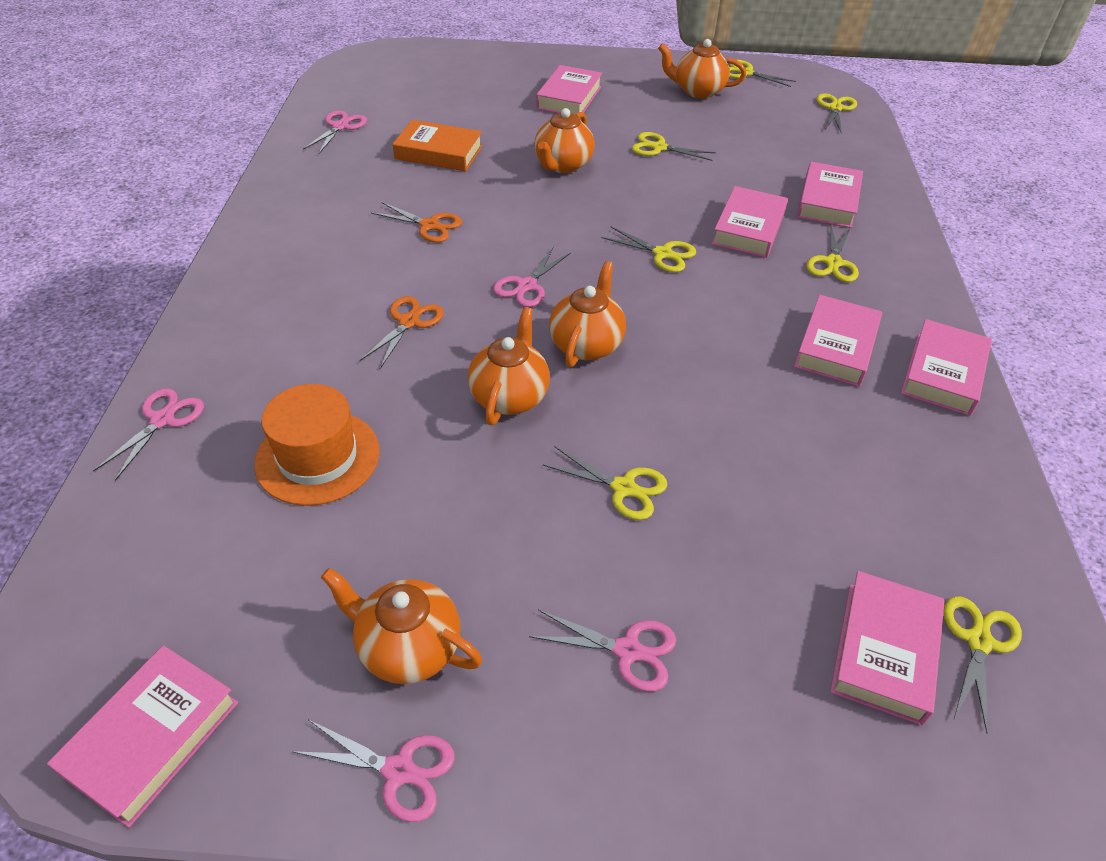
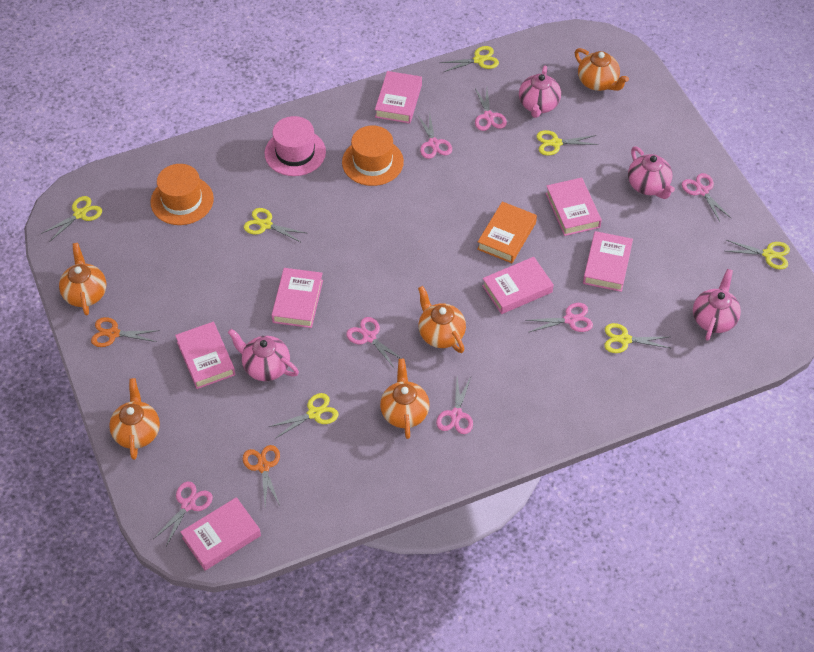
orange hat: [254,384,380,506] = 1 -> [150,164,214,225] [342,126,404,186] = 2
pink hat: none = 0 -> [264,116,326,176] = 1
pink scissors: [93,388,204,481] [292,719,455,822] [303,111,367,154] [493,248,571,307] [529,610,676,692] = 5 -> [153,482,213,546] [346,317,402,369] [418,113,452,159] [436,377,473,434] [475,88,507,131] [525,303,593,332] [682,173,732,222] = 7
pink teapot: none = 0 -> [228,329,299,381] [519,66,561,118] [628,147,675,199] [693,269,741,341] = 4

